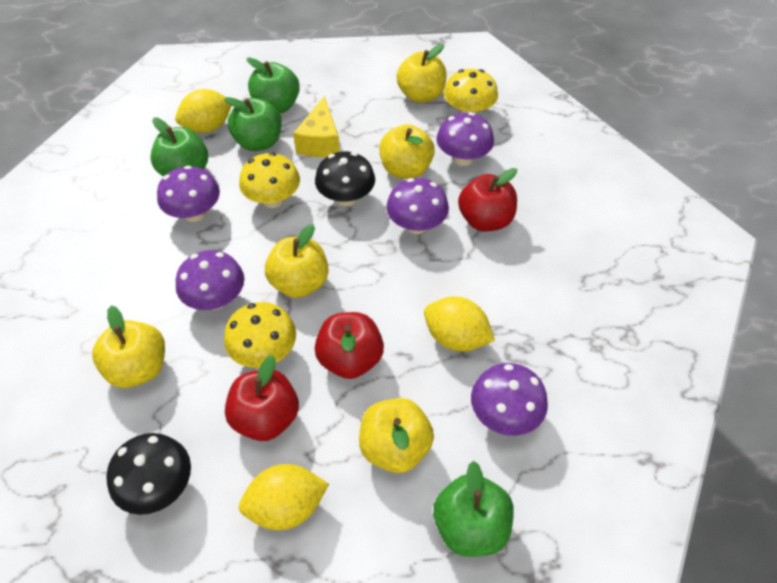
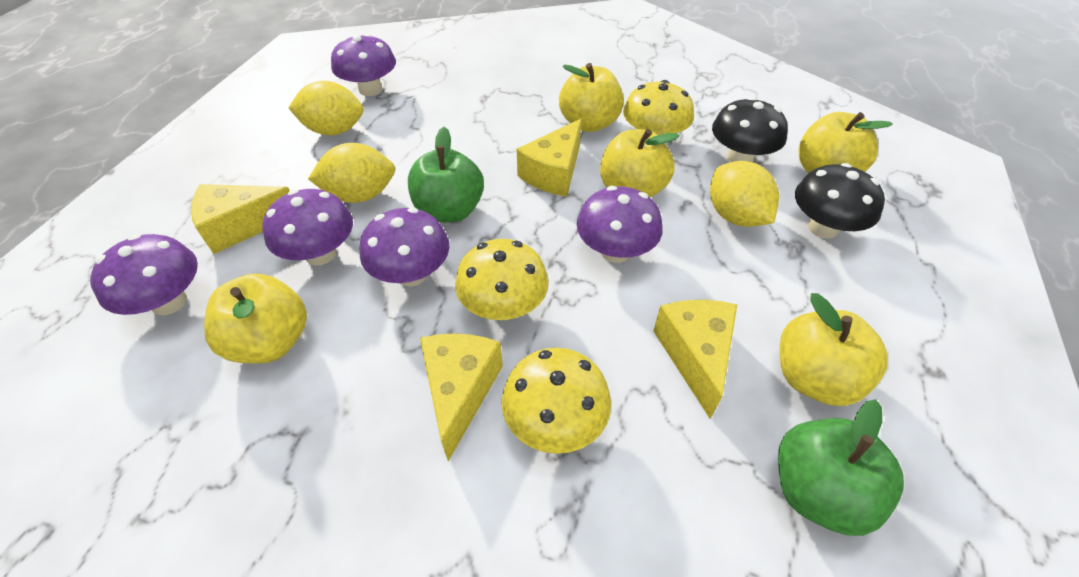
green apple: [150,118,208,176] [224,97,282,151] [246,57,300,113] [433,461,514,557] = 4 -> [408,127,484,223] [778,399,904,536] = 2
red apple: [225,355,299,441] [315,312,384,379] [458,168,517,232] = 3 -> none = 0
yellow cheese: [293,96,340,157] = 1 -> [191,184,290,254] [420,334,503,461] [517,119,582,196] [653,300,737,419] = 4

